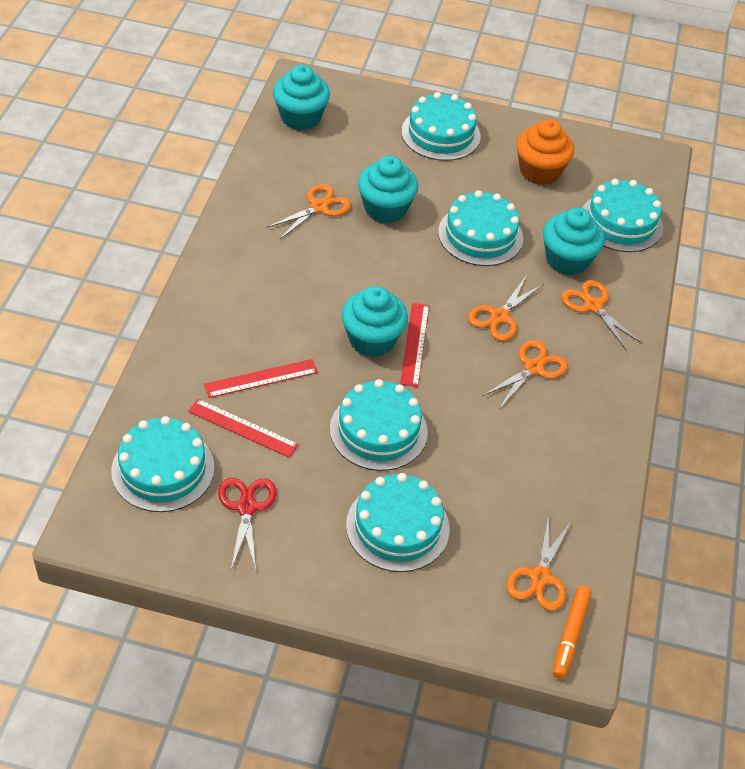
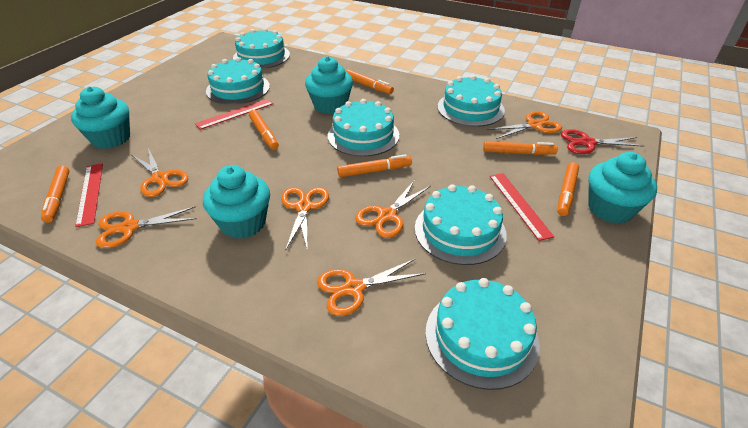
orange cupcake: [516,119,574,185] = 1 -> none = 0
orange marker: [553,586,592,679] = 1 -> [41,166,69,223] [249,110,279,150] [337,154,412,177] [346,69,394,94] [483,141,558,155] [558,162,579,216] = 6
orange scissors: [267,184,351,239] [468,276,544,341] [483,340,568,409] [506,514,571,611] [562,280,643,351] = 5 -> [96,206,197,248] [132,148,188,197] [281,187,329,251] [317,258,426,316] [355,180,431,238] [487,111,562,139] = 6

